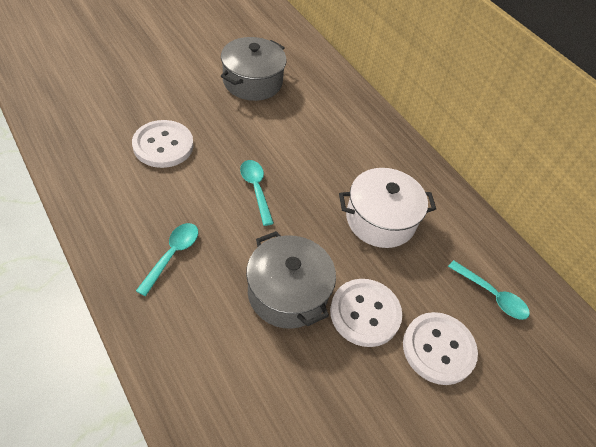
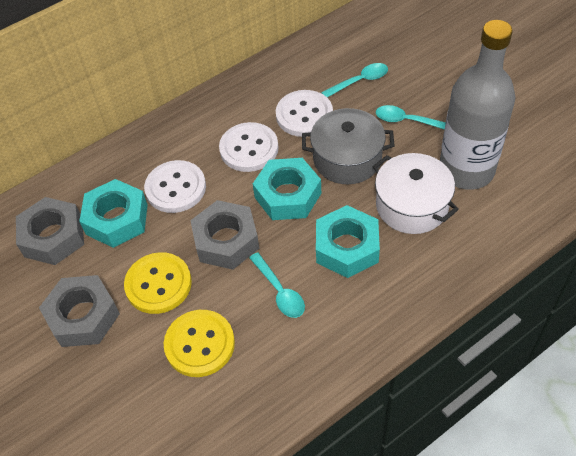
grey bottle: none = 0 -> [440,20,515,190] = 1
grey nut: none = 0 -> [16,197,84,265] [39,275,120,347] [190,200,259,270] = 3
grey pot: [221,37,287,101] [246,231,336,329] = 2 -> [302,108,395,184] = 1
turquoise nut: none = 0 -> [79,179,148,248] [253,158,321,220] [316,205,380,278] = 3
yellow button: none = 0 -> [124,252,192,314] [164,310,235,377] = 2

